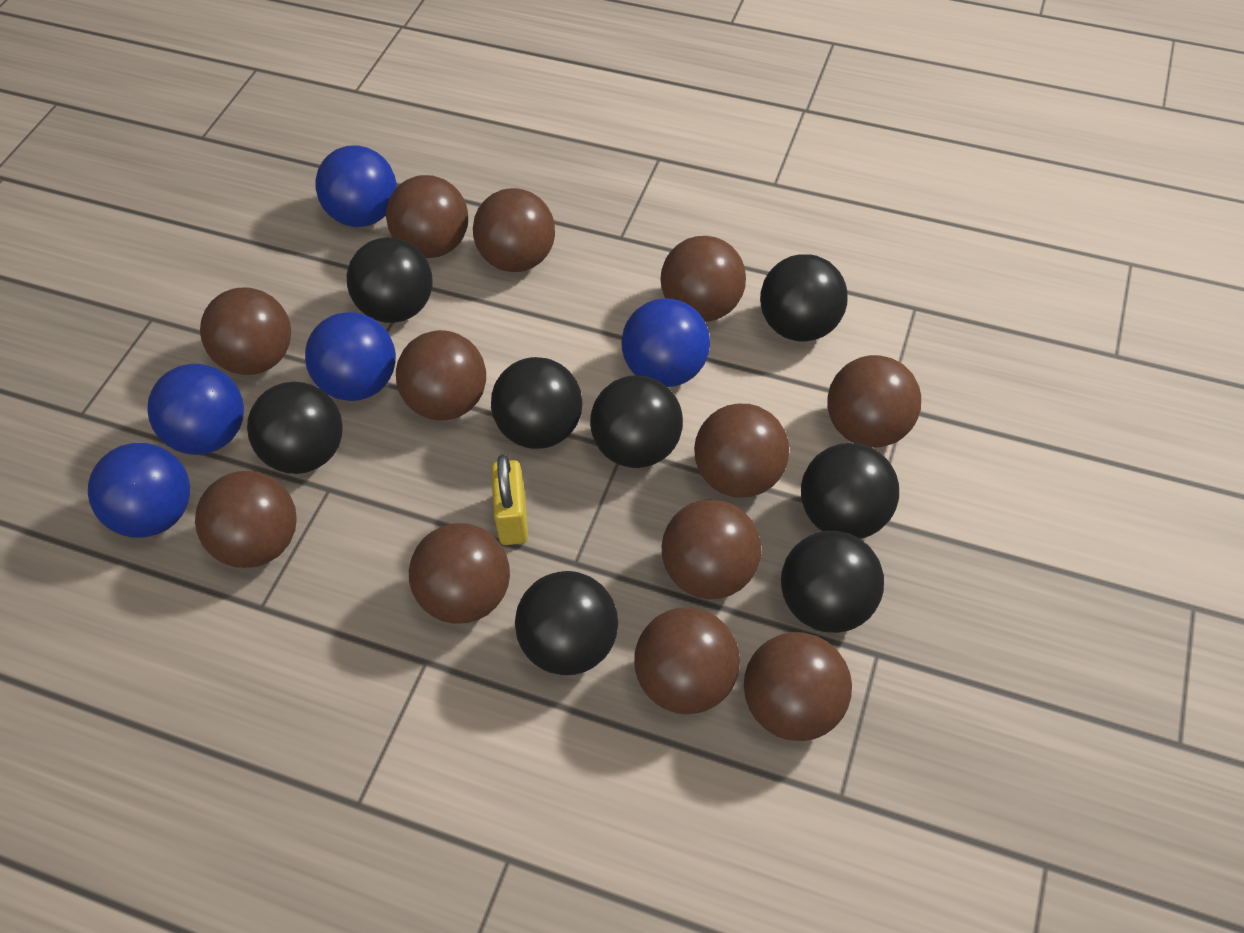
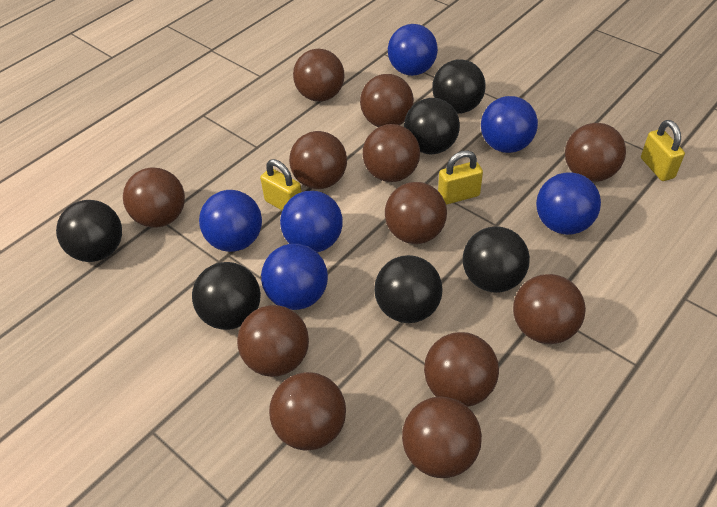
black ball: [247,382,343,474] [347,237,432,323] [491,357,582,449] [515,571,618,675] [590,375,683,468] [760,254,847,341] [781,531,884,633] [801,443,899,539] = 8 -> [56,200,122,262] [192,262,261,330] [374,255,443,323] [404,98,460,154] [432,59,486,114] [463,226,530,293] = 6
blue ball: [88,443,190,538] [148,364,244,455] [305,312,396,401] [315,145,397,227] [621,298,710,387] = 5 -> [199,190,262,252] [261,244,328,310] [280,191,343,252] [388,24,438,76] [481,96,538,153] [536,173,601,235] = 6
yellow padlock: [491,455,528,545] = 1 -> [260,159,302,210] [438,151,483,205] [641,120,685,181] = 3

